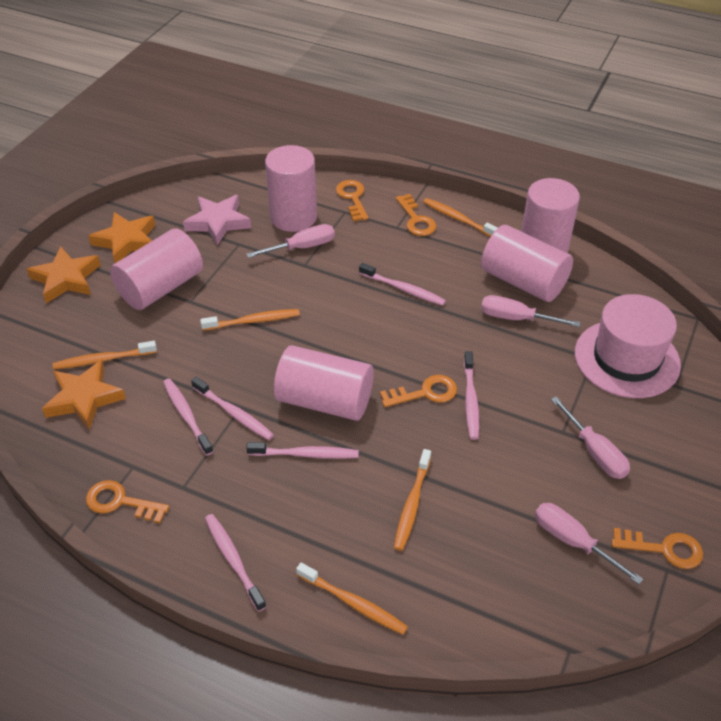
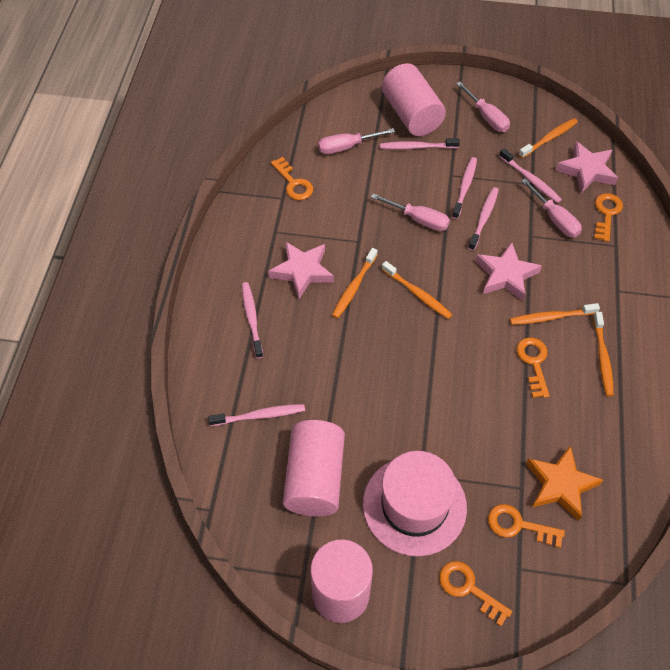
orange star: [27,246,101,303] [42,360,126,430] [88,212,155,263] = 3 -> [526,445,603,521] = 1
pink cylinder: [110,228,203,310] [265,145,317,232] [274,345,374,421] [481,225,573,302] [521,178,580,253] = 5 -> [283,420,345,516] [310,539,373,623] [382,63,446,136] = 3
pink star: [183,195,251,245] = 1 -> [268,241,334,299] [475,242,542,301] [555,141,618,193] = 3

